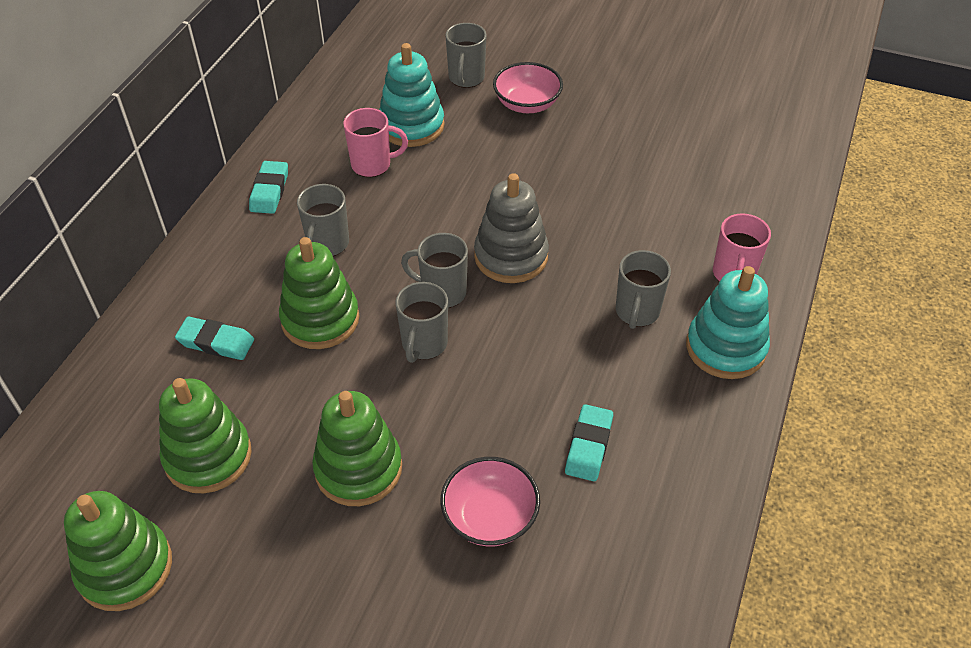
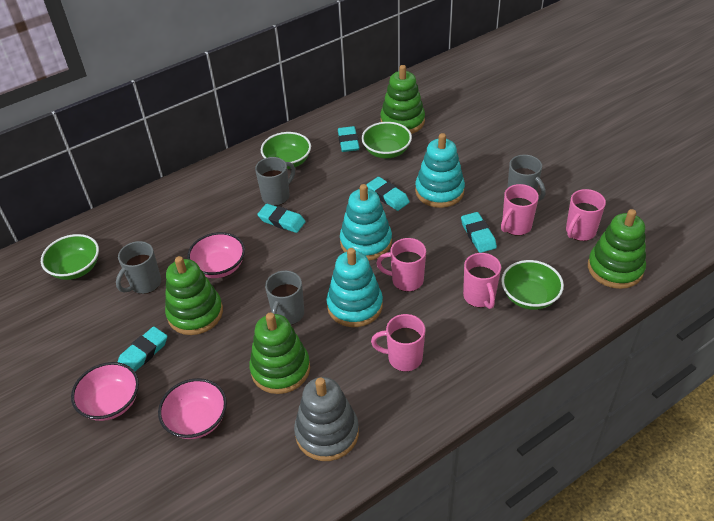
green bowl: none = 0 -> [41,234,99,280] [261,132,311,169] [362,122,412,158] [501,260,564,310] = 4
grey mug: [297,184,349,256] [396,282,448,363] [401,233,468,308] [445,23,487,88] [616,250,671,329] = 5 -> [116,241,161,294] [255,157,295,206] [265,271,304,325] [508,155,546,201] = 4
pink bowl: [440,457,540,546] [493,62,563,113] = 2 -> [71,362,139,421] [158,378,227,439] [187,232,245,278] = 3
pink mug: [343,108,408,177] [713,213,771,282] = 2 -> [371,314,425,372] [376,238,426,292] [463,253,501,309] [501,184,539,236] [566,189,606,241] = 5
turquoise eraser: [175,317,254,360] [249,161,288,214] [565,404,613,481] = 3 -> [118,326,167,371] [257,204,306,233] [338,126,359,152] [367,177,410,211] [461,212,497,253] = 5
turquoise stacking toy: [379,43,445,147] [686,266,770,379] = 2 -> [326,248,383,327] [340,184,392,261] [415,133,465,208] = 3

